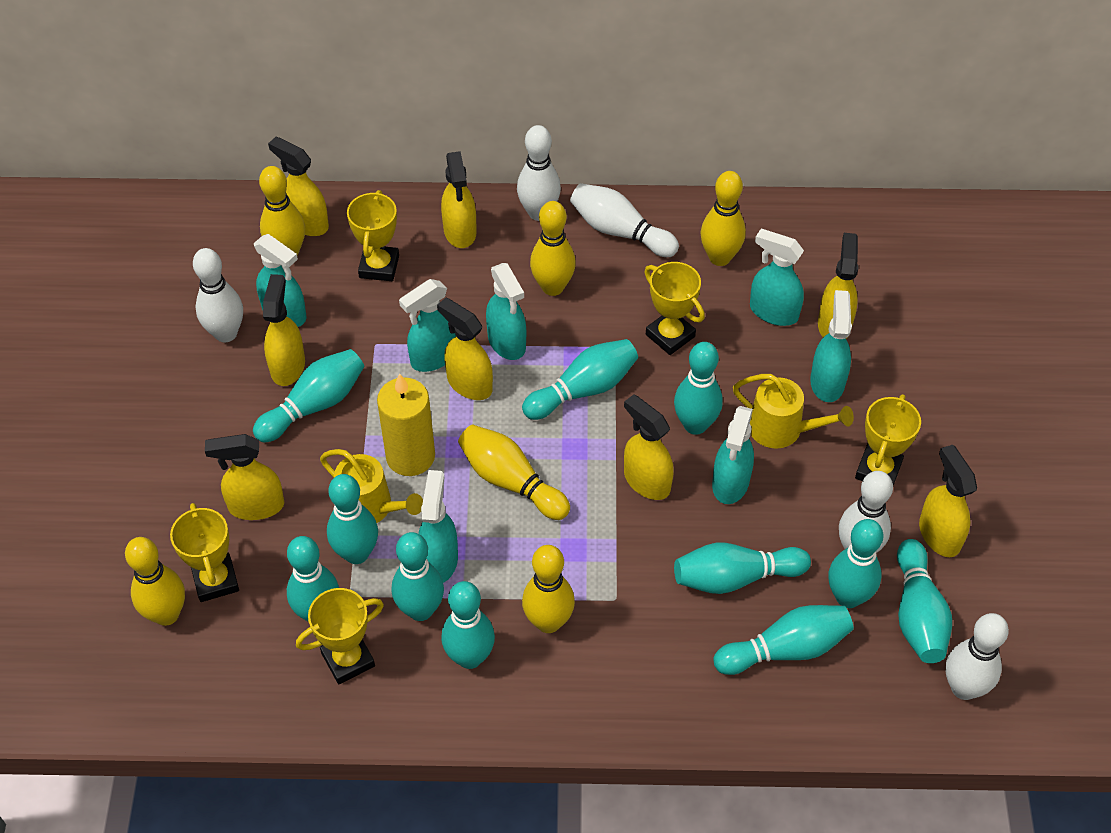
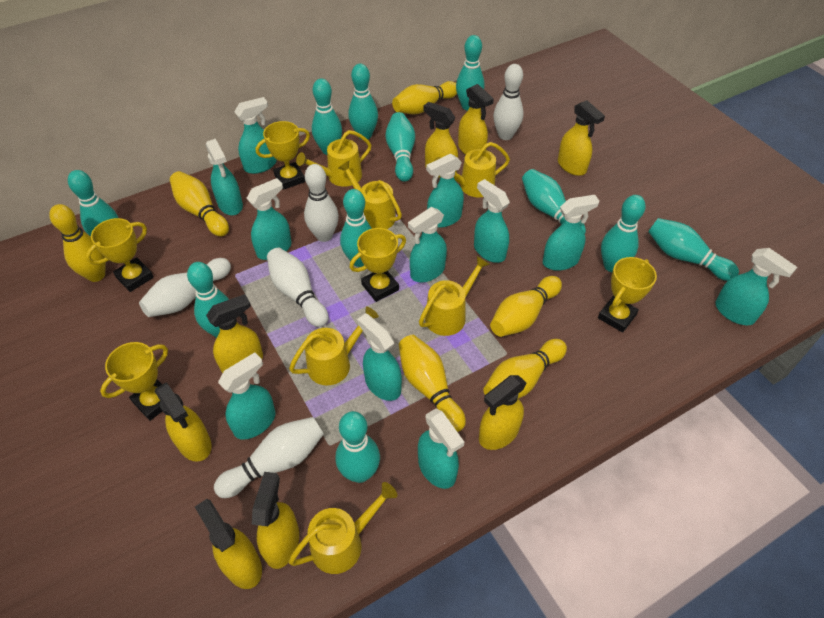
turquoise spray bottle: [254,234,306,327] [399,279,456,372] [418,470,458,583] [486,263,526,360] [712,406,754,504] [750,229,804,326] [810,290,852,402] = 7 -> [206,139,243,215] [218,352,275,440] [234,97,277,174] [246,178,292,260] [357,313,402,401] [408,207,447,282] [418,409,464,489] [426,154,464,228] [474,179,510,263] [543,195,599,271] [715,248,797,325] = 11
yellow candle: [377,373,435,476] = 1 -> none = 0
yellow watering can: [320,449,423,523] [733,374,854,449] = 2 -> [288,482,397,574] [289,306,379,385] [296,130,371,187] [338,161,402,229] [419,256,490,336] [434,142,510,197] = 6

